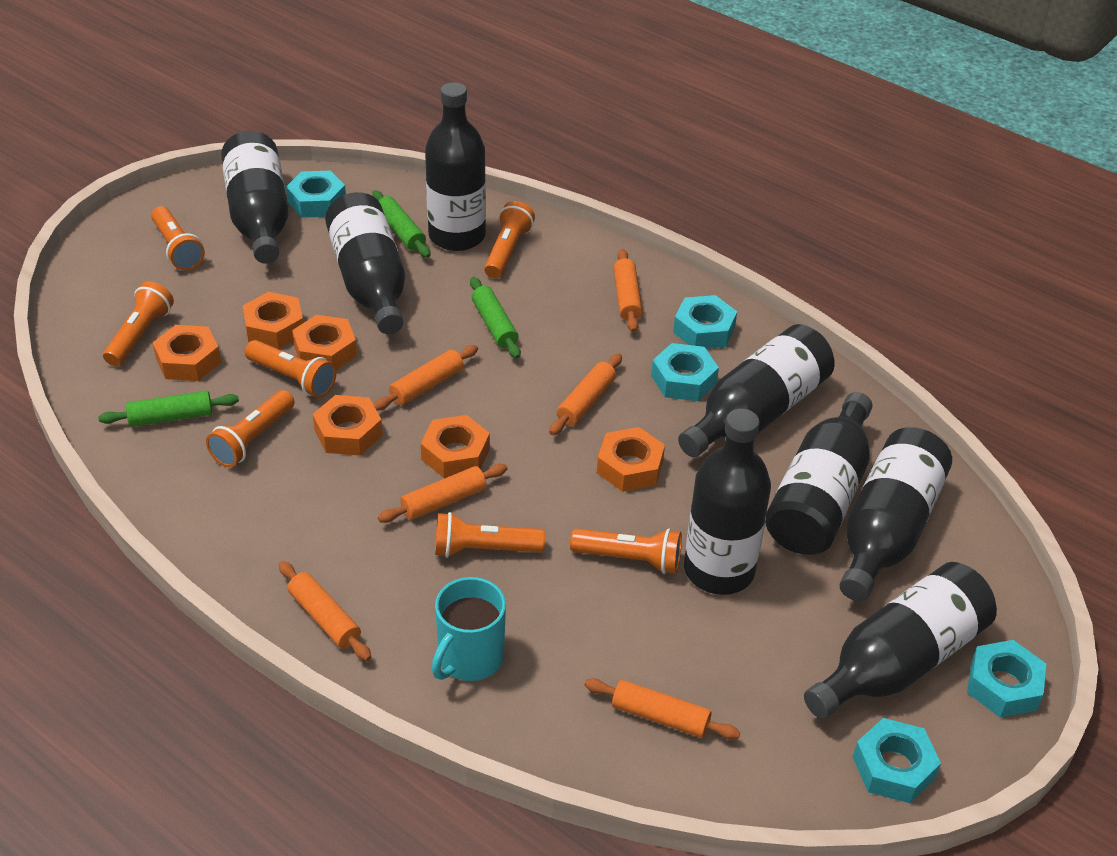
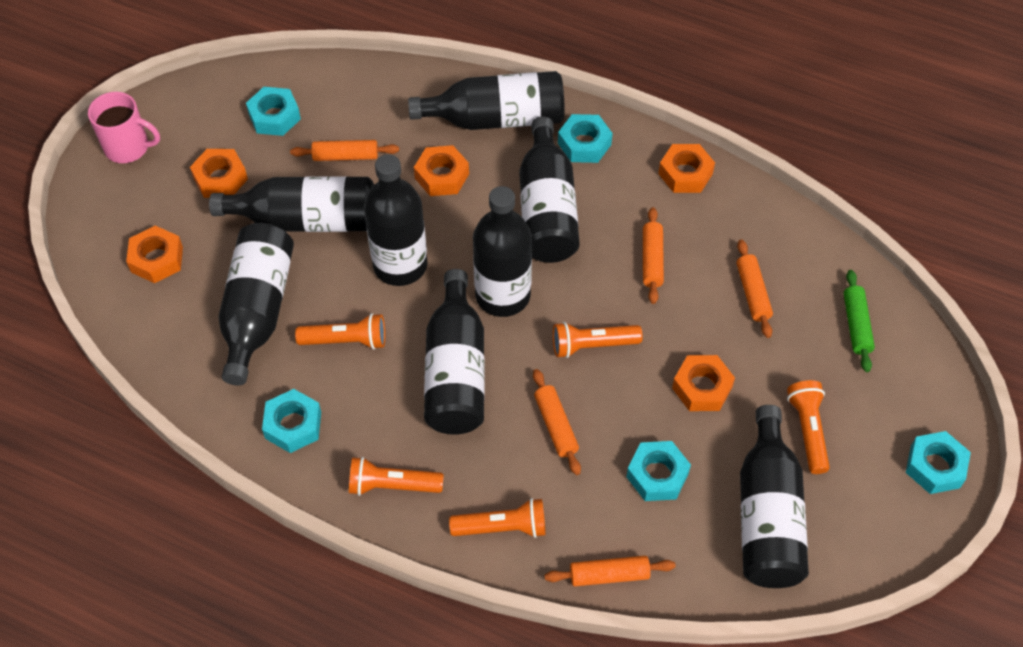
green rolling pin: [98,391,239,427] [372,190,431,258] [470,277,521,359] = 3 -> [843,270,875,372] = 1
orange flashlight: [103,281,174,366] [151,206,205,270] [206,390,294,467] [245,340,336,398] [435,512,545,557] [484,201,535,278] [570,529,682,574] = 7 -> [295,313,385,350] [349,457,444,496] [449,498,546,538] [553,322,643,358] [787,380,830,474] = 5
orange nut: [152,325,221,381] [243,292,303,349] [292,315,357,370] [313,395,383,456] [421,415,490,478] [597,427,665,492] = 6 -> [126,226,183,283] [190,149,248,198] [414,145,469,196] [658,144,715,193] [672,355,735,411] = 5
orange rolling pin: [279,561,371,661] [374,345,478,411] [378,464,507,523] [549,354,622,435] [584,678,740,740] [614,249,642,332] = 6 -> [290,140,399,161] [533,369,581,475] [545,556,676,586] [643,207,664,304] [737,240,773,338] = 5
pink mug: none = 0 -> [88,92,160,163] = 1
turquoise mug: [432,577,506,681] = 1 -> none = 0

